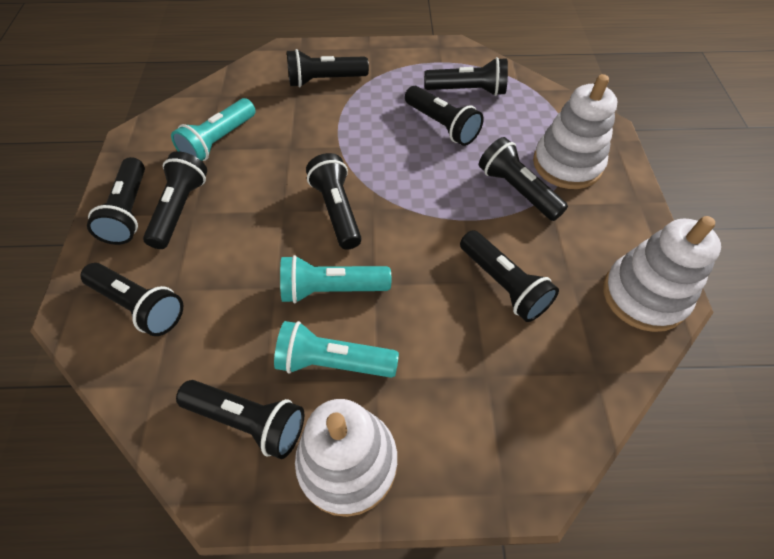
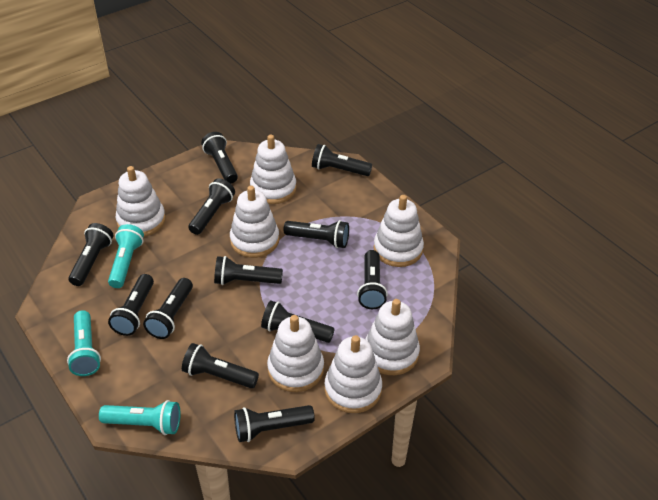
black flashlight: [80,263,183,336] [87,157,145,245] [143,151,207,249] [176,380,304,459] [287,49,369,87] [306,153,362,250] [405,86,484,146] [424,57,508,96] [460,230,559,322] [479,137,568,221] = 10 -> [68,223,114,286] [108,274,154,336] [143,278,193,339] [182,343,259,388] [188,178,235,235] [201,132,238,184] [214,256,283,285] [234,405,315,442] [261,300,335,343] [284,220,349,248] [312,144,372,176] [357,250,388,309] = 12
white stacking toy: [295,399,397,517] [533,74,618,189] [603,216,721,332] = 3 -> [116,166,166,237] [230,186,279,258] [250,135,296,204] [267,315,324,392] [324,335,382,413] [365,299,420,375] [374,195,424,267] = 7

